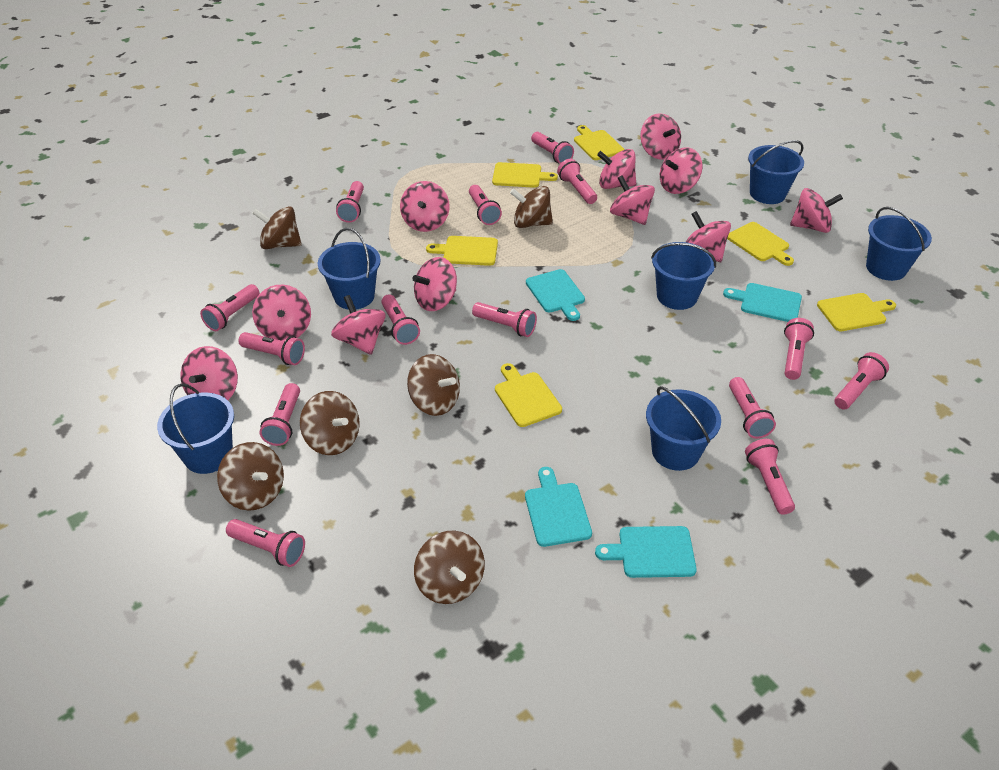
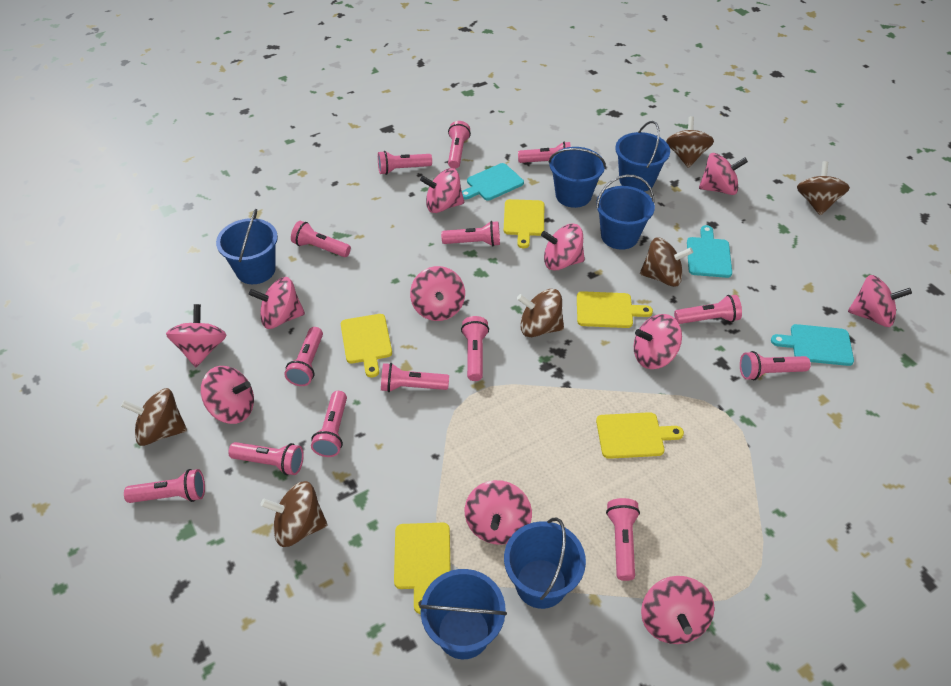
turquoise cutting board: [525,467,592,547] [526,269,585,321] [595,526,697,578] [723,283,802,322] = 4 -> [462,163,524,201] [687,225,732,278] [771,324,854,366] = 3
yellow cutting board: [426,236,498,266] [492,162,558,188] [495,363,562,427] [574,125,624,160] [727,222,794,266] [817,293,896,331] = 6 -> [341,314,392,377] [394,523,451,614] [504,199,544,248] [577,291,653,328] [596,412,684,459] = 5

